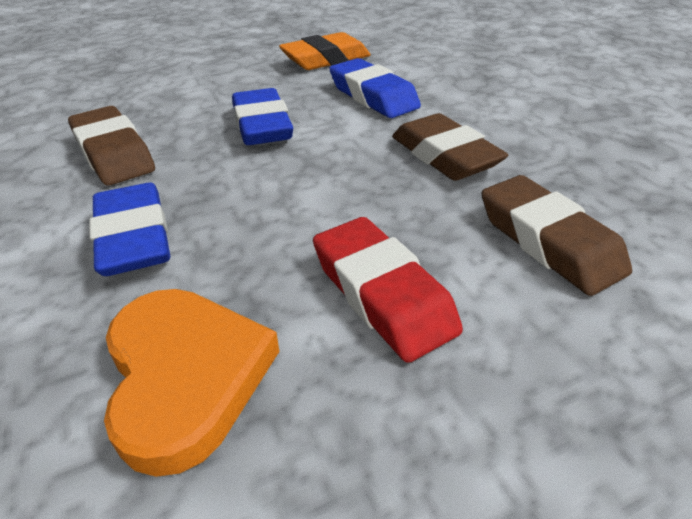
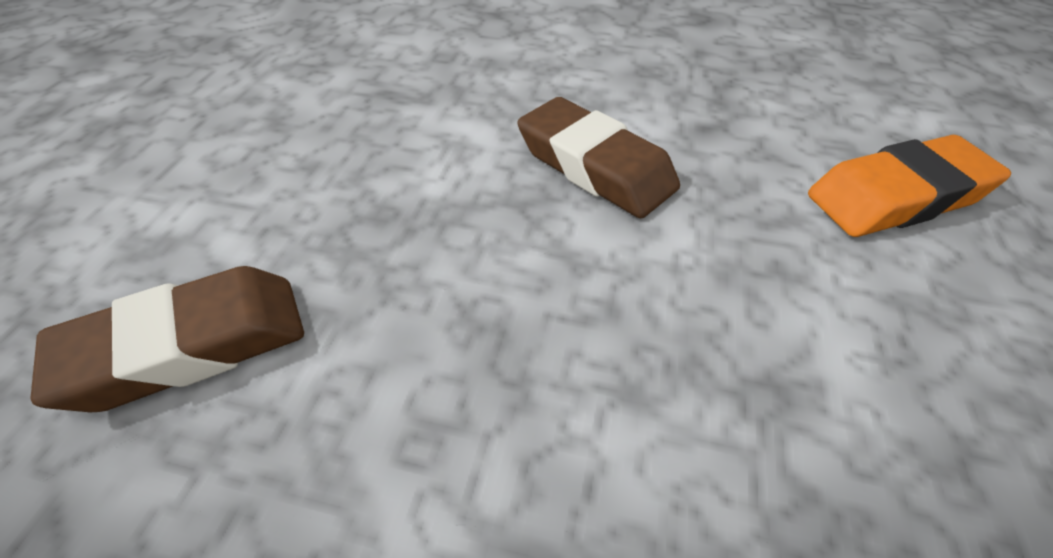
blue eraser: [89,183,170,276] [232,88,293,145] [329,58,421,118] = 3 -> none = 0
brown eraser: [68,106,155,186] [392,113,508,181] [482,175,632,296] = 3 -> [30,266,304,412] [517,97,680,218] = 2
orange heart: [104,289,279,477] = 1 -> none = 0
red eraser: [313,217,463,363] = 1 -> none = 0

